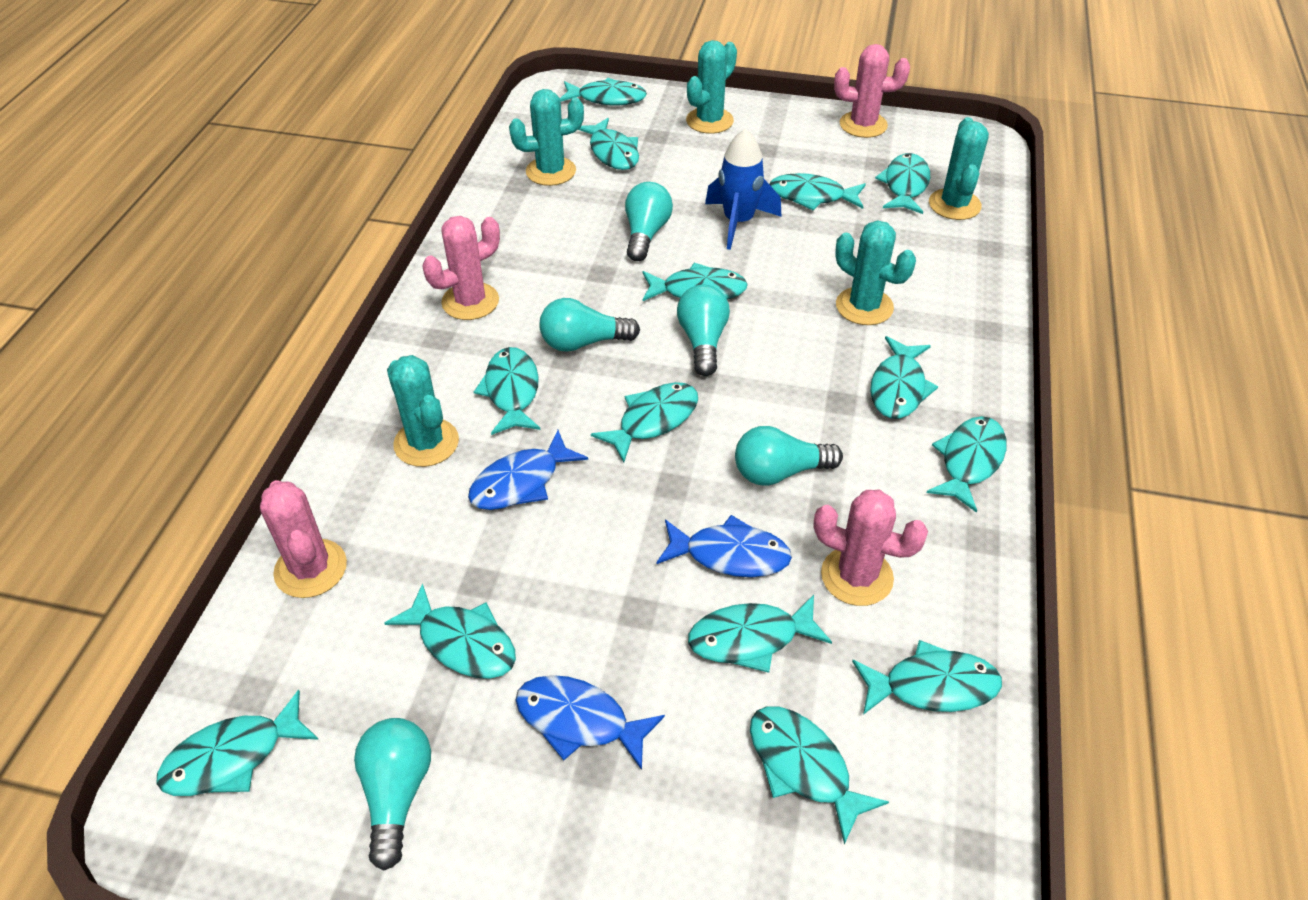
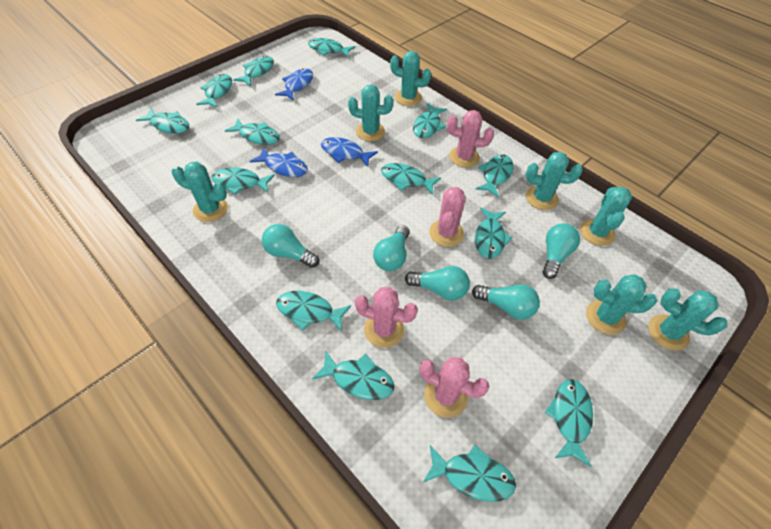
blue rocket: [705,128,782,250] = 1 -> none = 0
turquoise cactus: [387,355,459,467] [509,89,584,186] [686,40,737,134] [835,220,916,325] [929,117,989,220] = 5 -> [172,162,228,222] [348,84,393,141] [390,51,431,106] [526,152,583,210] [580,187,632,246] [586,275,657,335] [648,288,727,351] = 7

